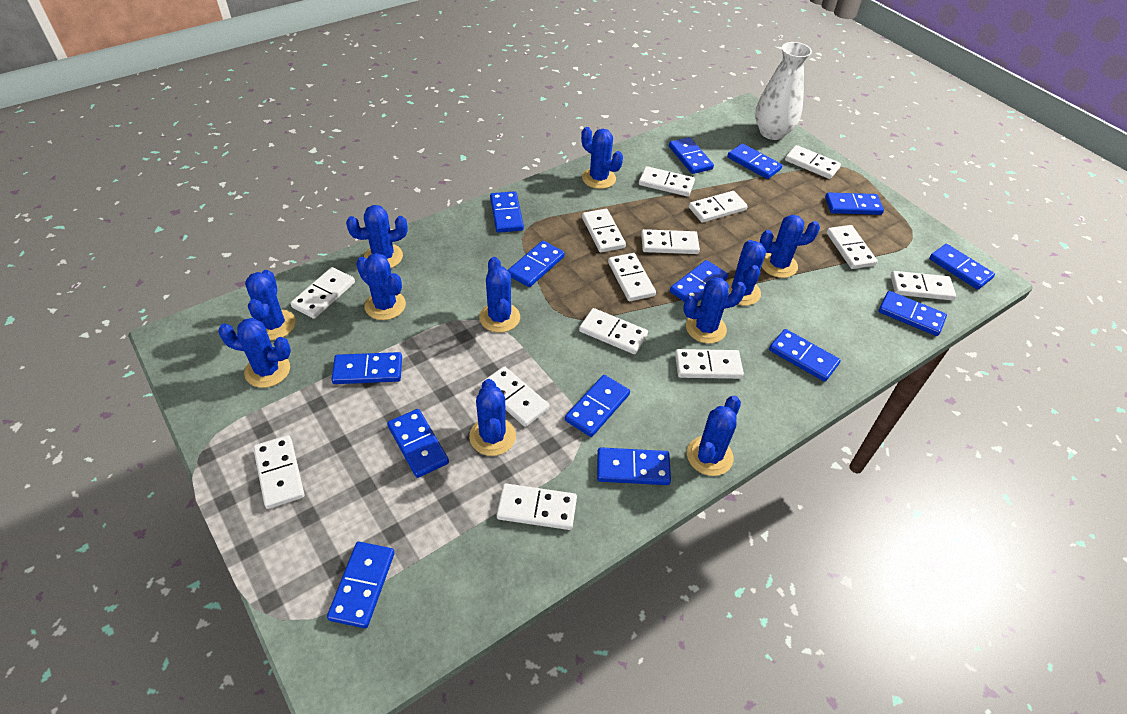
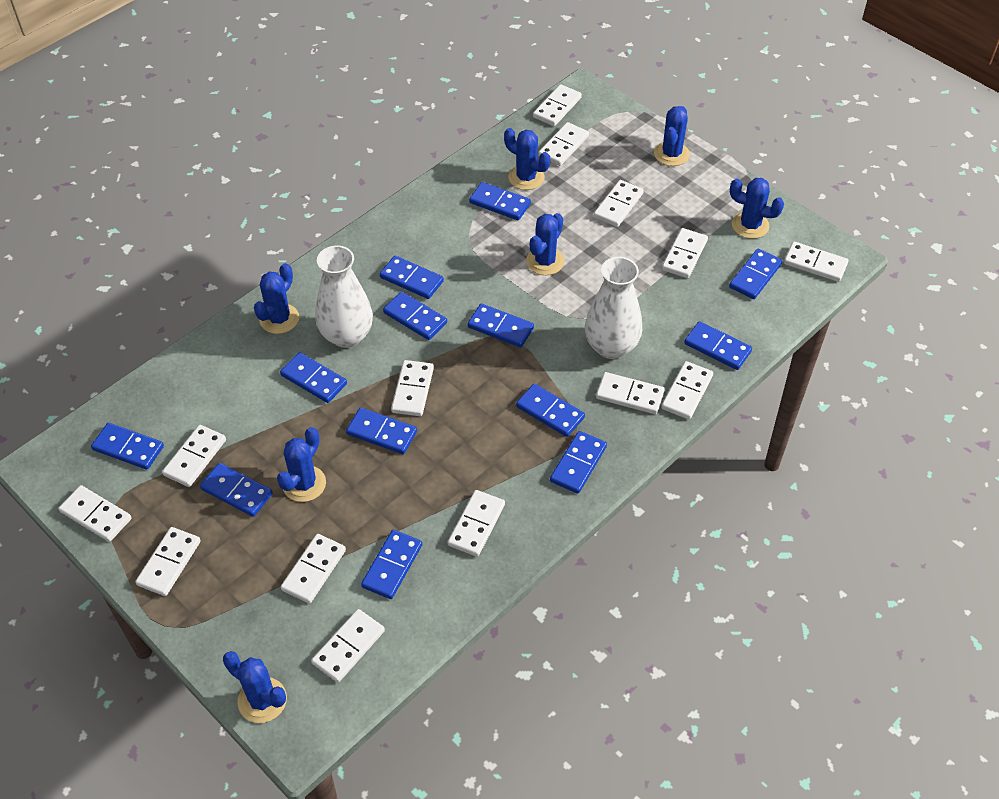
blue cactus: [218,318,291,388] [245,270,296,340] [346,205,408,268] [356,253,406,320] [469,379,516,456] [479,257,520,333] [581,127,623,189] [683,277,746,344] [687,396,741,476] [726,240,766,306] [760,215,820,278] = 11 -> [223,651,287,723] [254,263,299,334] [277,427,326,502] [504,128,550,190] [526,213,565,275] [654,106,690,166] [730,178,784,239] = 7
blue domino: [327,542,395,628] [331,352,402,384] [387,409,449,478] [490,191,524,233] [507,241,565,287] [565,375,630,437] [597,447,671,485] [669,137,714,174] [670,260,728,302] [727,143,782,179] [769,329,841,382] [825,192,884,215] [879,291,947,336] [929,244,995,290] = 14 -> [91,423,164,470] [200,463,273,517] [280,352,347,403] [346,408,417,454] [361,530,422,599] [379,256,444,299] [383,292,447,340] [468,304,534,347] [469,182,531,220] [516,384,585,437] [550,431,607,494] [684,321,752,370] [729,249,782,299] = 13
white vase: [755,42,812,140] = 1 -> [315,246,373,348] [585,257,642,359] = 2

